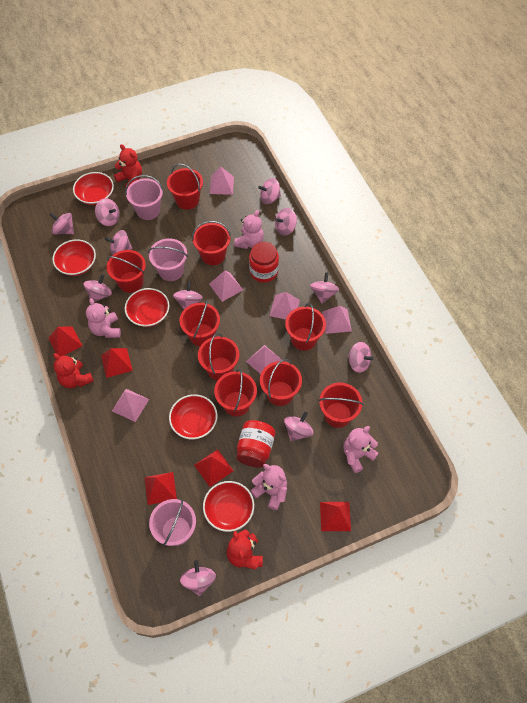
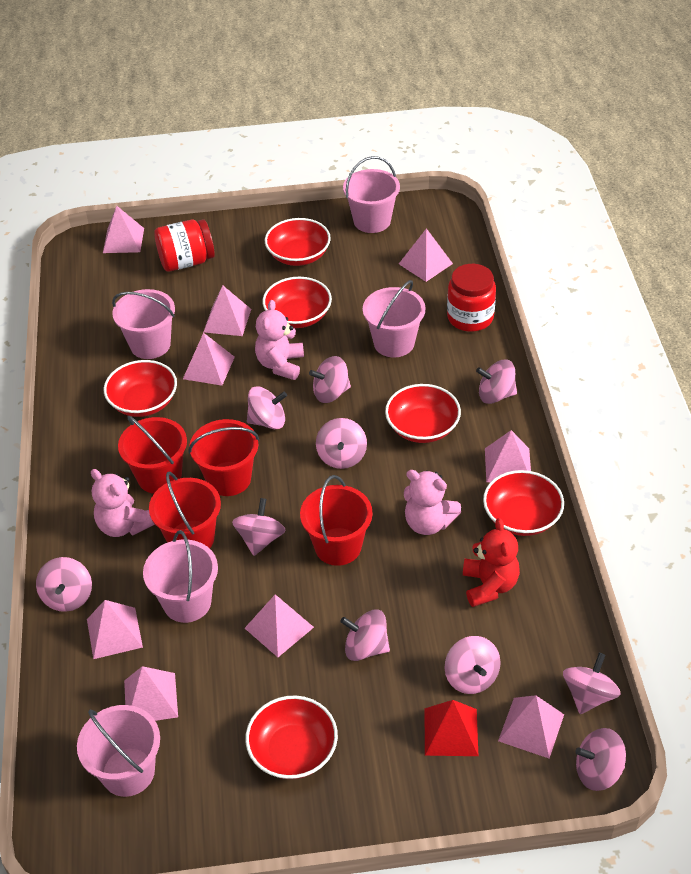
pink bucket: [125,175,163,220] [148,238,188,281] [149,499,196,546] = 3 -> [77,705,160,797] [112,289,175,359] [143,530,218,623] [343,156,400,233] [363,280,425,357] = 5
pink pyramid: [112,389,149,422] [209,271,243,302] [210,166,234,195] [246,345,282,374] [270,292,300,319] [322,306,352,334] = 6 -> [87,600,143,659] [103,206,144,253] [124,666,178,721] [183,333,235,386] [204,286,251,336] [245,594,314,657] [399,228,453,282] [485,430,531,482] [498,695,564,758] = 9
pink spinning top: [49,213,74,235] [83,274,112,302] [95,198,120,226] [105,230,133,255] [173,281,203,309] [180,560,216,596] [258,178,281,205] [275,208,297,236] [284,412,313,442] [310,272,339,304] [348,342,374,373] = 11 -> [36,557,92,612] [232,498,286,556] [247,387,287,429] [309,356,351,403] [316,418,367,469] [340,610,390,661] [445,636,501,694] [476,359,517,404] [563,653,621,714] [576,728,626,791] = 10
pink teddy bear: [86,298,121,338] [234,210,264,249] [250,464,287,510] [343,426,378,473] = 4 -> [91,469,155,537] [255,300,304,380] [404,470,461,535] = 3
red bowl: [52,239,96,276] [73,172,114,205] [125,288,169,327] [169,394,218,439] [203,481,254,532] = 5 -> [104,360,177,417] [245,696,338,779] [263,277,332,328] [265,218,331,266] [385,384,461,443] [483,470,564,536] = 6
red bucket: [107,250,146,293] [167,163,203,210] [180,300,220,346] [192,221,231,265] [198,333,239,381] [214,369,257,416] [260,359,302,406] [285,303,326,351] [318,383,363,428] = 9 -> [118,416,187,494] [149,471,221,548] [188,419,259,496] [300,475,373,566] = 4
red pyramid: [48,327,82,357] [101,348,133,378] [144,472,177,505] [194,449,233,487] [320,502,351,531] = 5 -> [424,700,478,756] = 1
red teddy bear: [53,353,94,388] [114,144,142,188] [227,529,263,570] = 3 -> [463,518,520,607] = 1

